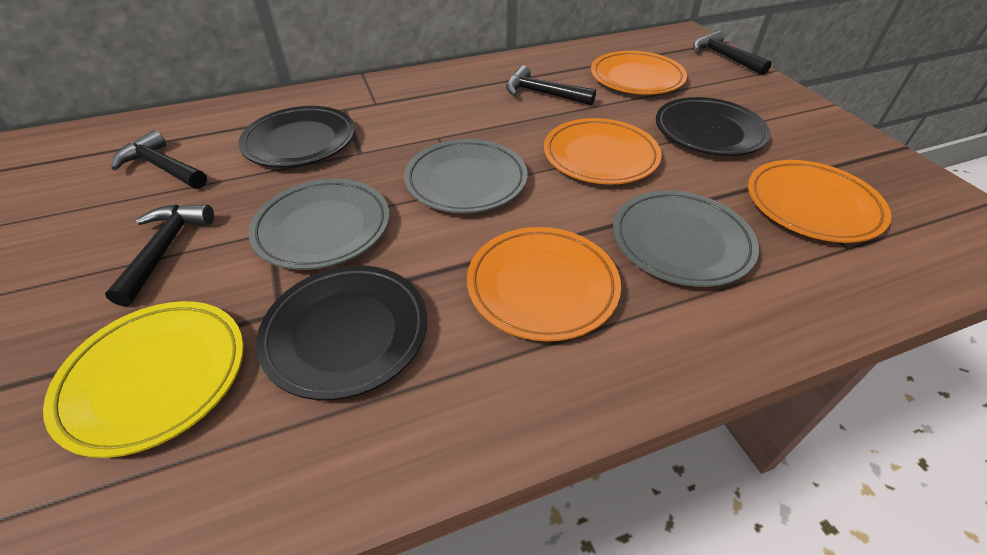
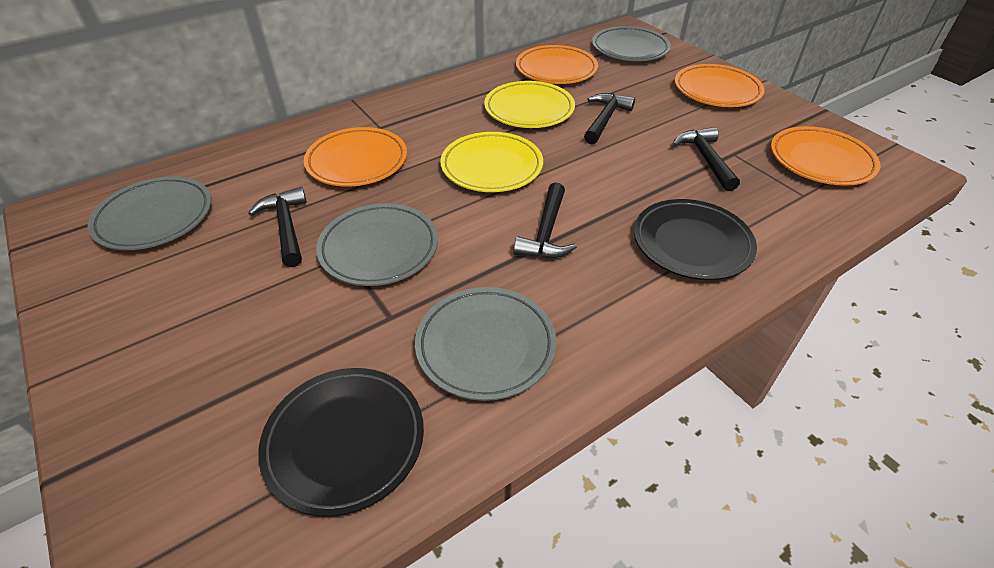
black plate: [238,106,355,168] [256,265,427,400] [656,97,770,156] = 3 -> [258,368,424,517] [634,199,757,280] = 2
grey plate: [248,179,389,270] [404,139,528,213] [613,190,759,287] = 3 -> [88,176,212,250] [316,203,438,286] [415,287,556,401] [592,26,671,61] = 4
yellow plate: [43,301,244,458] = 1 -> [440,132,543,192] [484,81,575,128] = 2

